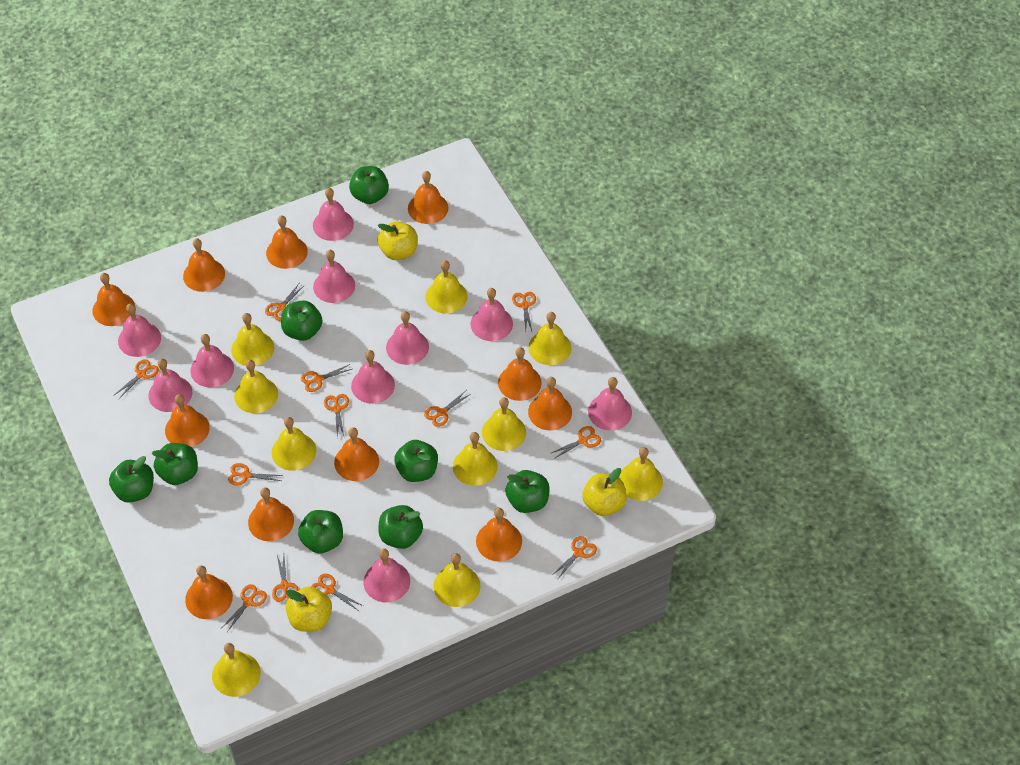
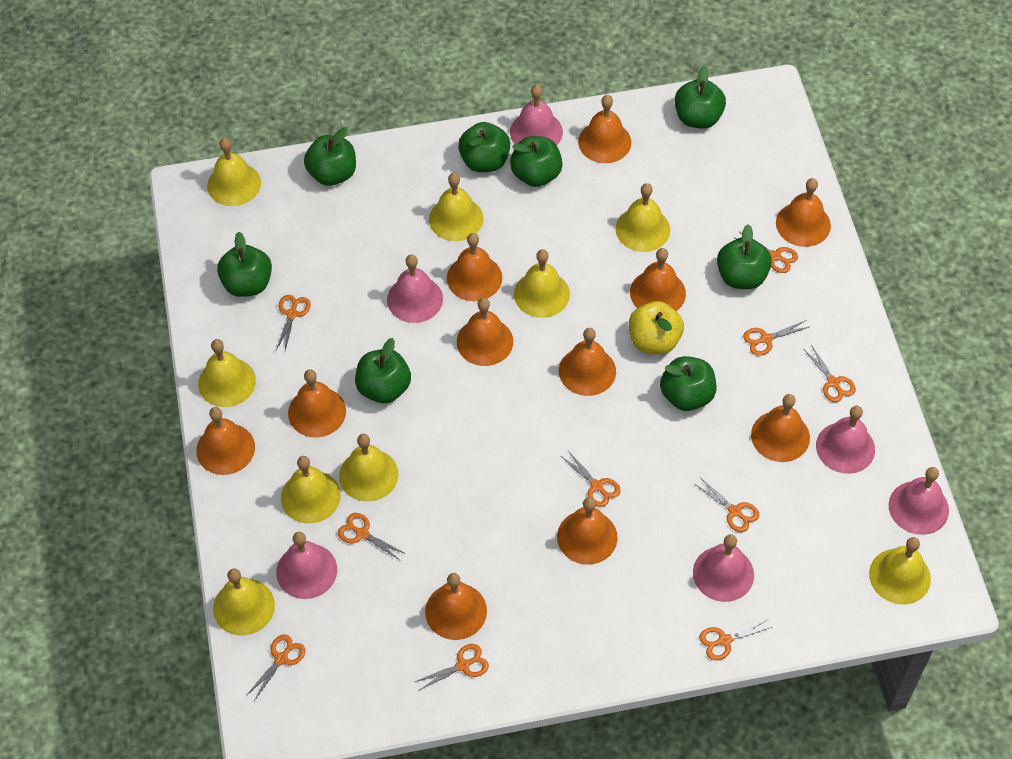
orange scissors: [114,359,159,399] [222,584,267,632] [228,463,283,485] [265,284,305,321] [272,555,299,602] [301,364,352,392] [311,574,363,610] [324,394,349,437] [424,392,471,427] [512,292,536,331] [551,426,601,459] [551,536,597,580] = 12 -> [246,634,306,701] [276,295,311,351] [338,513,406,561] [415,644,489,691] [561,451,621,507] [694,477,759,532] [699,619,772,660] [735,231,798,273] [743,320,809,356] [804,345,856,402] = 10
pink bell: [118,303,161,357] [148,358,192,412] [191,334,234,387] [313,188,354,241] [313,250,355,303] [351,350,395,404] [364,549,410,602] [386,311,429,365] [470,288,513,341] [588,377,632,431] = 10 -> [276,532,337,599] [387,255,443,323] [510,85,563,145] [693,534,754,602] [816,406,875,474] [889,467,949,535] = 6
yellow apple: [286,587,332,632] [377,221,417,260] [582,468,627,516] = 3 -> [629,301,684,355] = 1
yellow bell: [212,643,261,697] [231,313,274,366] [234,360,278,413] [272,417,316,471] [425,260,468,314] [433,553,480,607] [453,432,498,486] [482,397,526,451] [529,312,572,365] [619,447,663,501] = 10 -> [198,339,256,407] [207,138,261,206] [213,568,275,635] [281,456,341,523] [339,434,398,502] [429,173,483,241] [514,249,570,318] [615,183,670,252] [869,537,931,605] = 9

